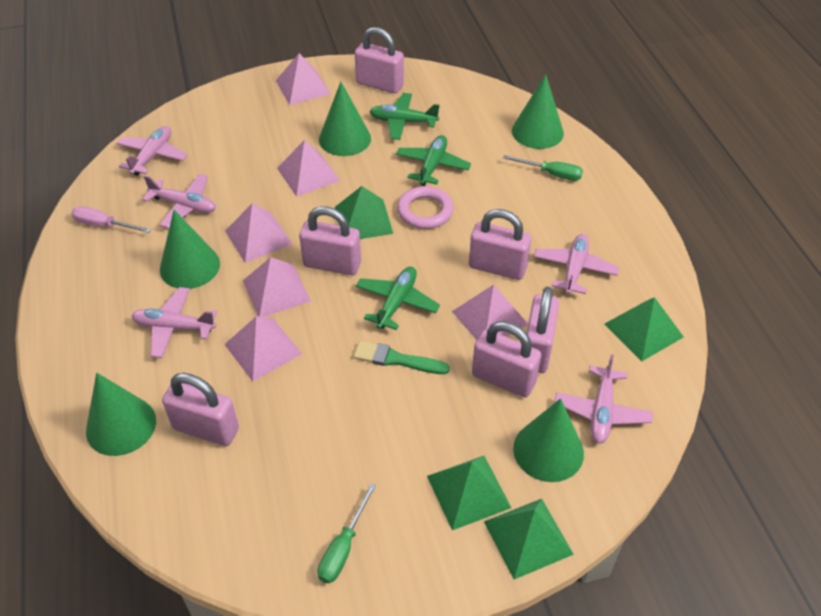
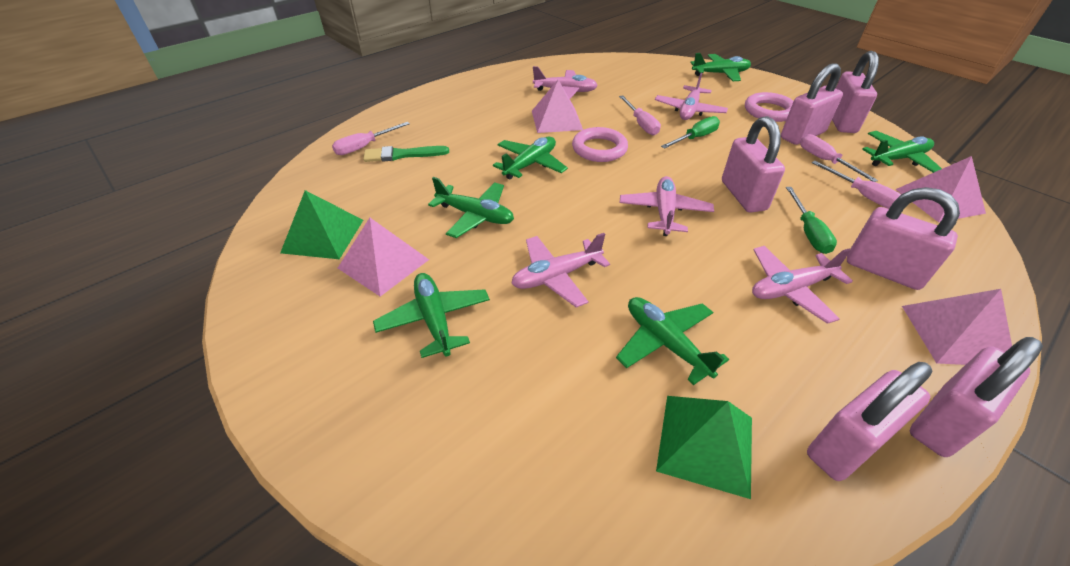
green cone: [86,373,156,456] [160,210,220,289] [319,82,371,156] [512,74,564,149] [513,398,584,482] = 5 -> none = 0
green plane: [356,267,440,330] [369,93,439,140] [396,135,471,186] = 3 -> [373,273,490,358] [428,177,514,238] [493,137,568,179] [616,297,729,385] [690,53,751,81] [862,131,942,173] = 6
green pyramid: [335,186,393,239] [427,456,511,530] [484,499,574,580] [605,297,684,361] = 4 -> [280,190,363,259] [656,396,752,499] = 2
pink pyramid: [224,316,302,381] [225,203,292,263] [243,257,311,317] [276,53,331,105] [277,140,340,197] [452,284,528,340] = 6 -> [338,218,429,296] [532,80,583,133] [896,156,986,222] [902,289,1012,365] = 4
pink ring: [397,186,454,229] = 1 -> [572,127,628,162] [745,92,793,122] = 2
pink screwdriver: [71,206,151,233] = 1 -> [332,122,410,155] [619,95,661,135] [800,134,878,182] [812,161,901,209] = 4

